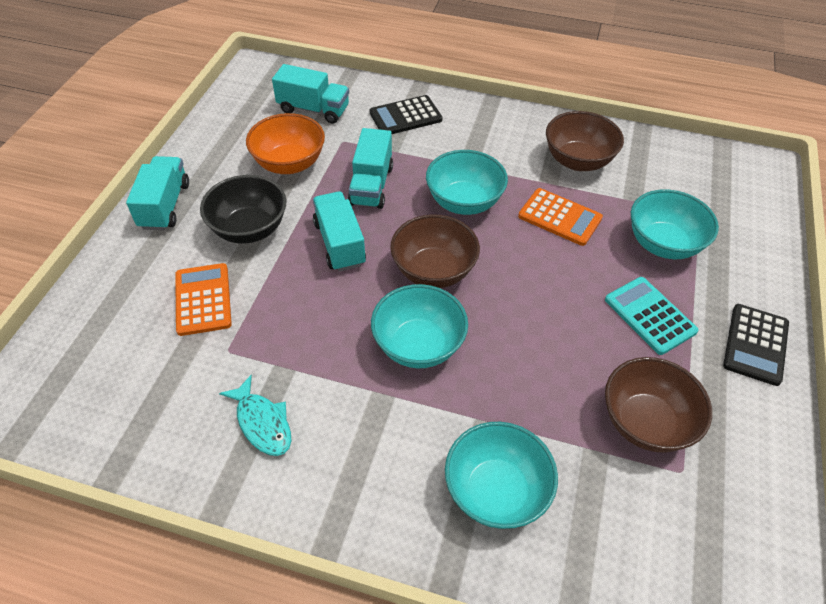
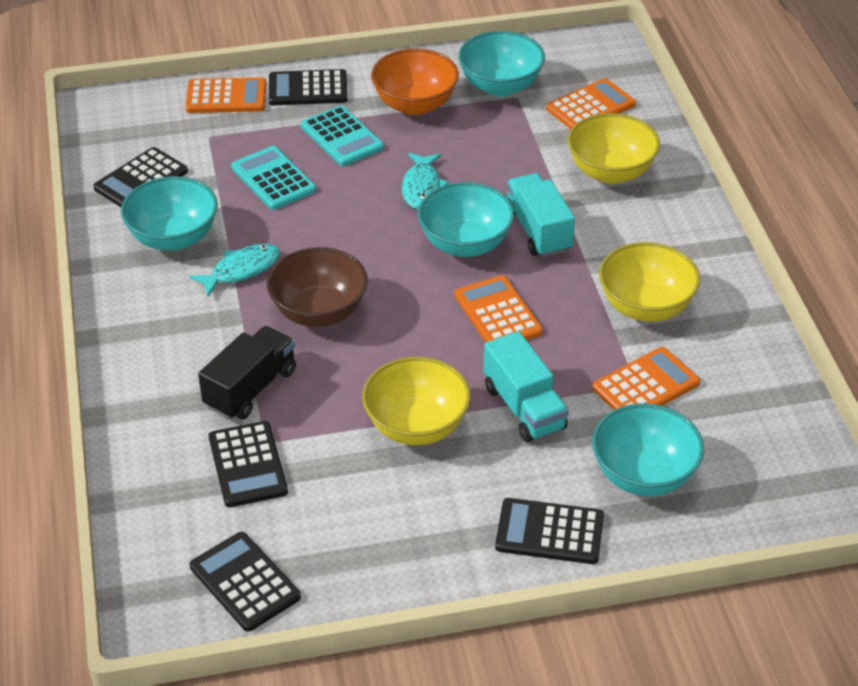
black bowl: [200,175,286,244] = 1 -> none = 0
black calculator: [370,95,442,134] [723,304,789,386] = 2 -> [93,147,188,207] [190,532,301,632] [209,421,288,507] [269,69,348,106] [495,498,604,564] = 5
black truck: none = 0 -> [198,326,296,420] = 1
brown bowl: [390,214,480,288] [546,111,624,171] [605,357,712,453] = 3 -> [267,247,368,327] = 1
orange calculator: [175,263,232,336] [518,188,603,246] = 2 -> [185,77,266,113] [454,275,543,342] [546,78,636,129] [592,347,700,410] = 4
turquoise calculator: [605,277,698,355] = 1 -> [231,146,316,210] [301,106,384,166] = 2
turquoise fish: [219,375,291,456] = 1 -> [189,244,280,296] [402,153,449,209] = 2
turquoise truck: [126,156,189,230] [272,64,349,124] [313,191,366,272] [348,128,393,209] = 4 -> [484,331,569,443] [507,173,575,257] = 2
yellow bowl: none = 0 -> [362,357,471,445] [568,113,660,184] [599,242,700,322] = 3

